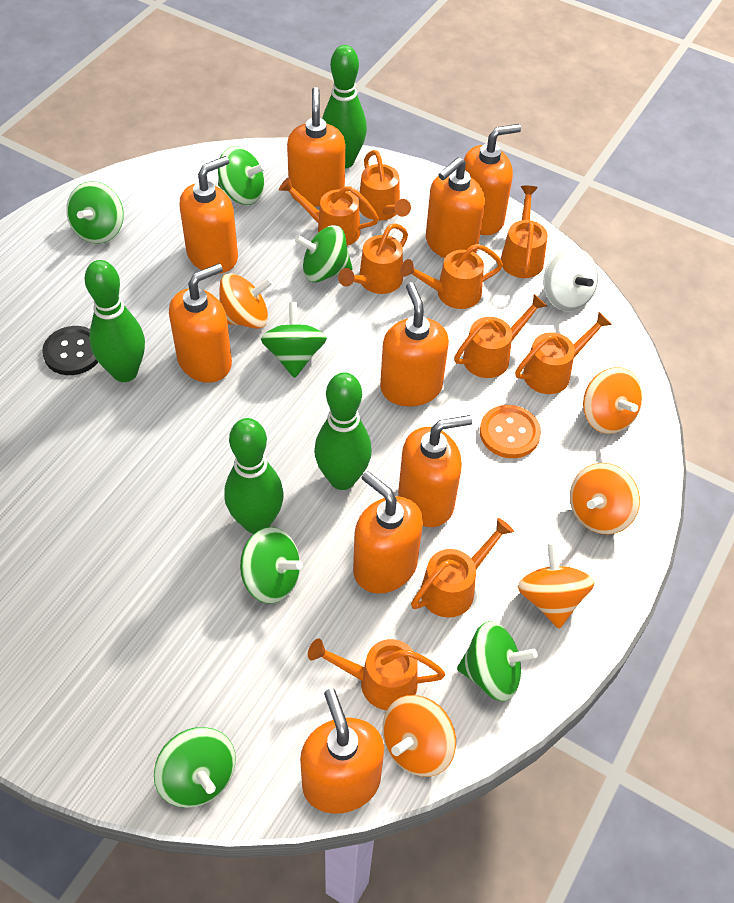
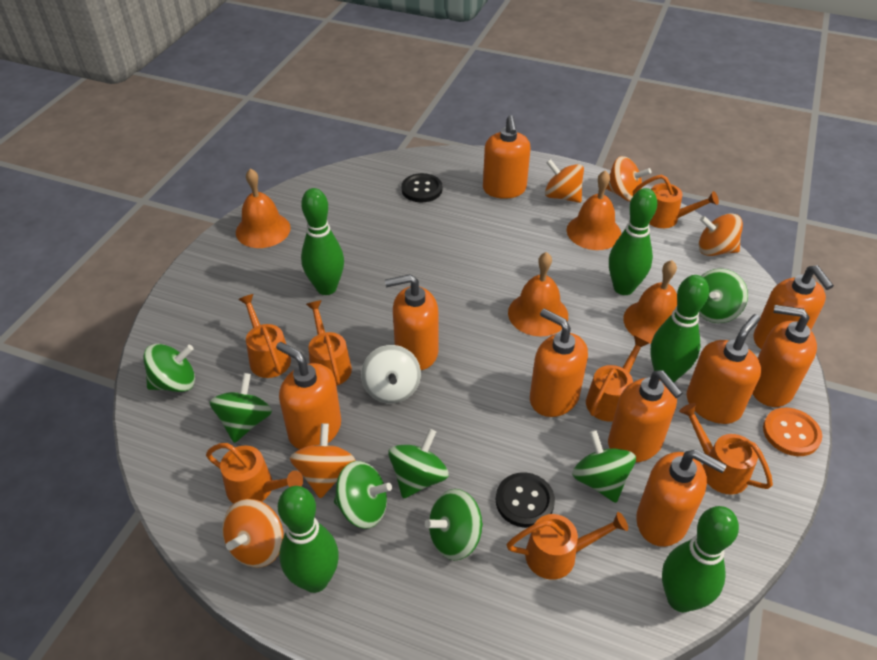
black button: [42,326,98,375] = 1 -> [401,173,442,202] [496,473,555,528] = 2
green bowling pin: [85,260,145,382] [224,418,284,534] [314,372,372,490] [322,45,367,169] = 4 -> [278,486,339,593] [301,188,344,295] [609,188,657,295] [650,275,709,382] [662,506,739,612] = 5
orange bell: none = 0 -> [236,169,291,248] [508,252,568,336] [567,170,621,250] [623,260,677,344] = 4
orange watering can: [279,177,379,246] [308,638,445,710] [338,223,408,294] [359,150,411,221] [400,244,503,309] [411,518,514,618] [454,294,547,378] [501,186,548,278] [515,312,612,394] = 9 -> [206,443,303,504] [238,294,291,378] [306,300,352,386] [506,512,628,580] [586,336,649,422] [633,175,719,228] [679,403,773,495] = 7

